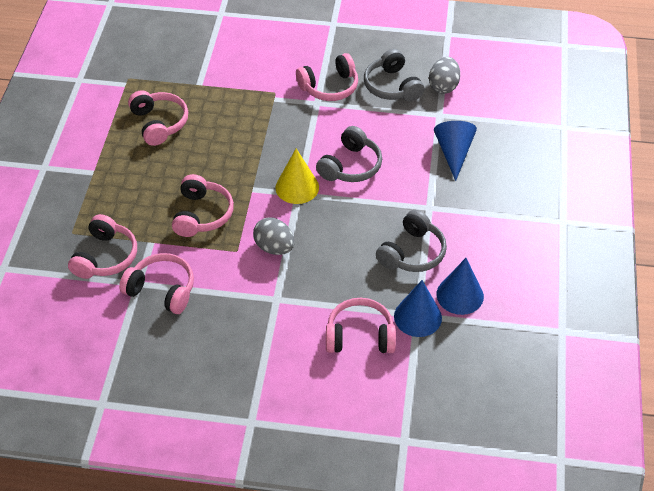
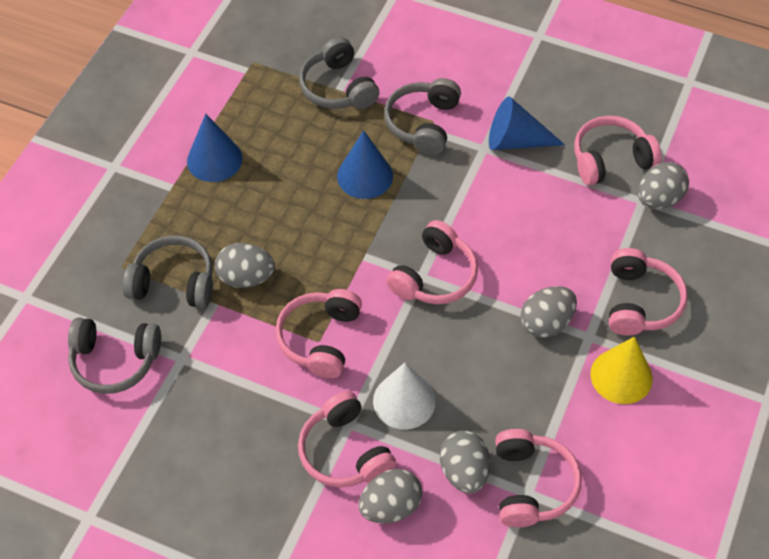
grey egg: [253,217,295,255] [429,57,460,94] = 2 -> [215,243,275,288] [359,469,422,524] [440,430,490,494] [520,286,577,338] [638,162,689,209] = 5
grey headphones: [316,126,382,182] [364,49,424,102] [376,210,447,272] = 3 -> [68,317,161,394] [123,235,213,308] [299,37,379,109] [384,78,461,155] = 4
white cone: none = 0 -> [373,363,436,430] = 1

